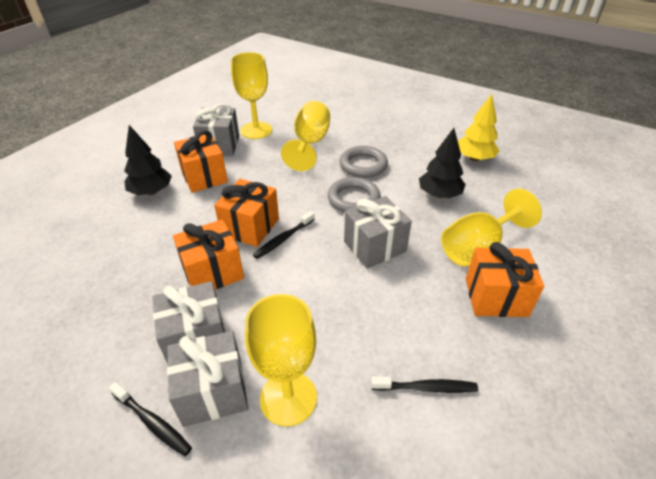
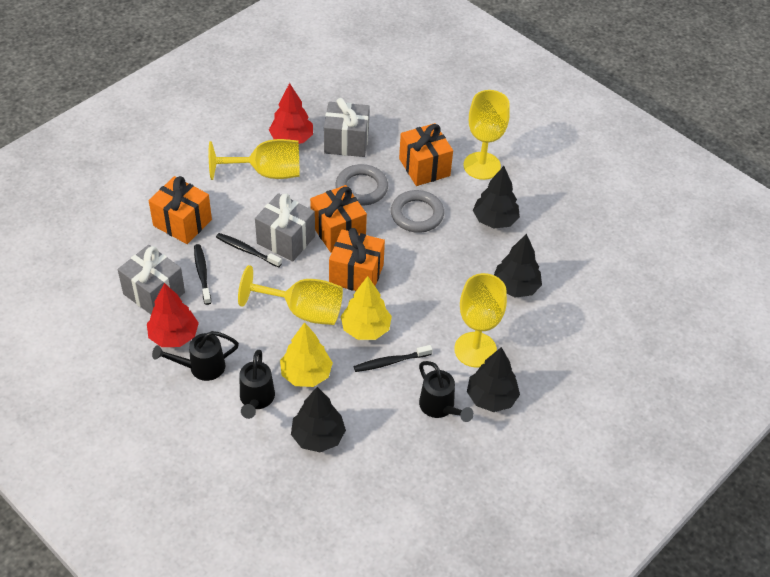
black tree: [124,125,172,195] [419,128,466,198] = 2 -> [291,387,346,452] [467,347,520,412] [473,166,520,229] [494,233,542,298] = 4
black watering can: none = 0 -> [152,331,239,381] [240,350,275,419] [419,361,474,422] = 3
grey gift: [152,281,226,364] [167,331,248,427] [193,103,239,156] [344,196,412,269] = 4 -> [118,245,185,314] [255,193,315,262] [324,98,370,157] = 3
red tree: none = 0 -> [147,283,199,347] [269,83,313,144] = 2
yellow tree: [458,94,499,161] = 1 -> [280,322,333,387] [341,276,392,340] = 2

